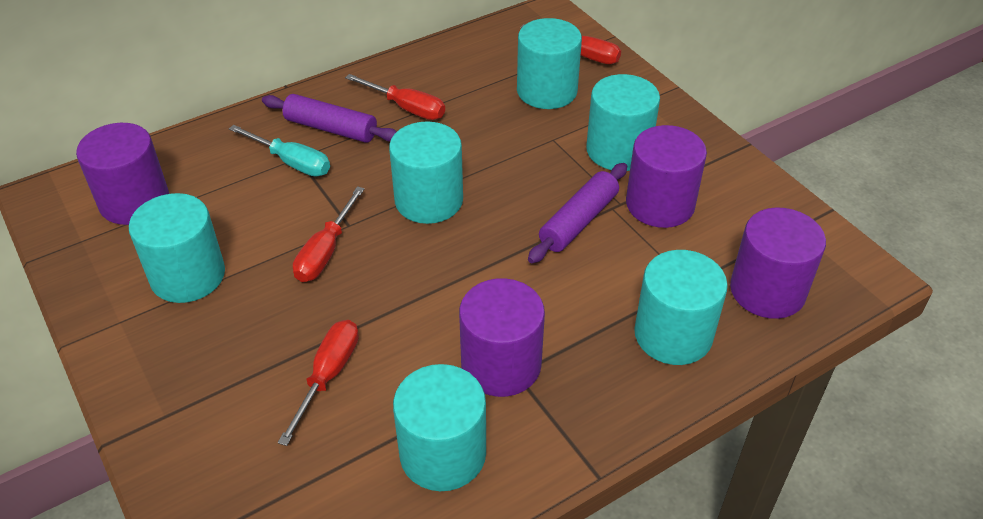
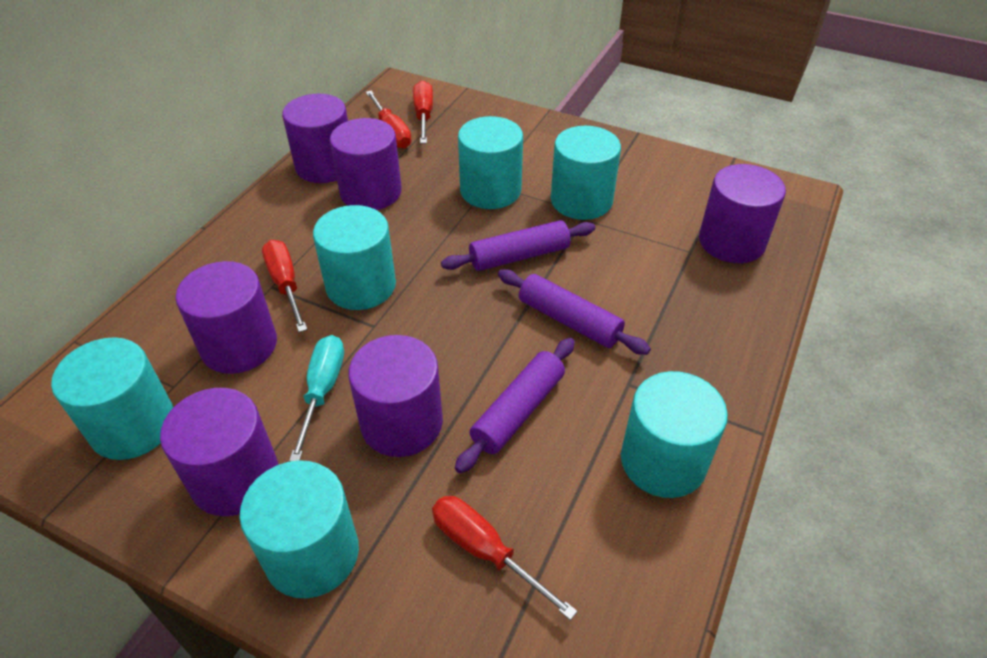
purple cylinder: [76,123,169,225] [459,278,545,397] [626,125,707,228] [730,208,826,319] = 4 -> [160,388,279,516] [176,261,277,374] [282,94,348,183] [330,118,402,210] [348,335,443,457] [699,164,786,263] = 6
purple rolling pin: [262,94,397,143] [528,163,627,263] = 2 -> [441,220,595,271] [455,338,575,474] [498,269,651,355] = 3

